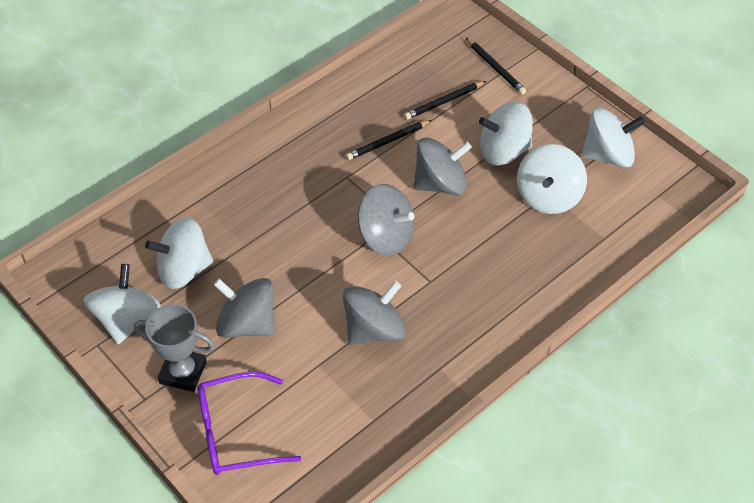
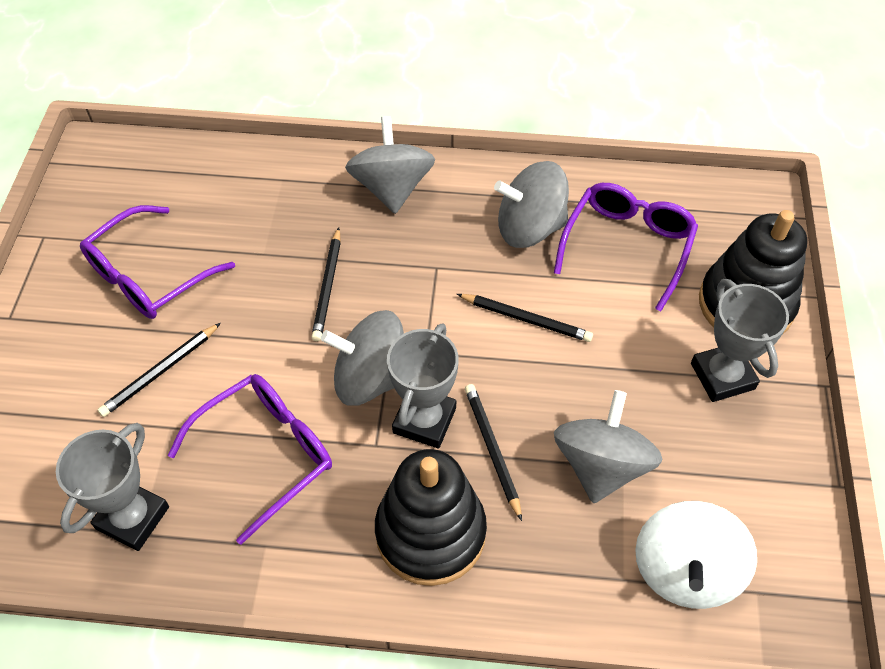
black pencil: [346,120,432,160] [404,81,486,120] [466,38,526,95] = 3 -> [97,323,221,417] [311,227,341,341] [457,294,593,342] [465,384,522,521] = 4
black stacking toy: none = 0 -> [375,449,487,586] [699,210,807,335] = 2
grey trophy: [134,304,215,392] = 1 -> [56,423,169,551] [387,323,459,448] [691,279,789,402] = 3
purple glasses: [197,371,301,475] = 1 -> [80,205,235,319] [168,374,332,545] [554,183,698,312] = 3
white spinning top: [83,264,161,344] [145,217,213,289] [479,101,533,165] [517,144,587,214] [581,108,645,168] = 5 -> [635,501,757,609] = 1

